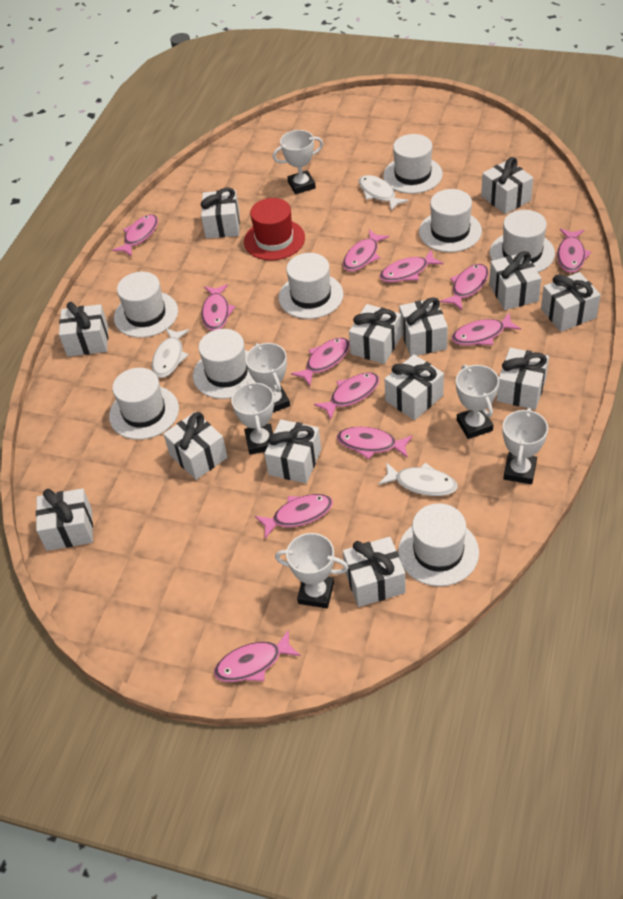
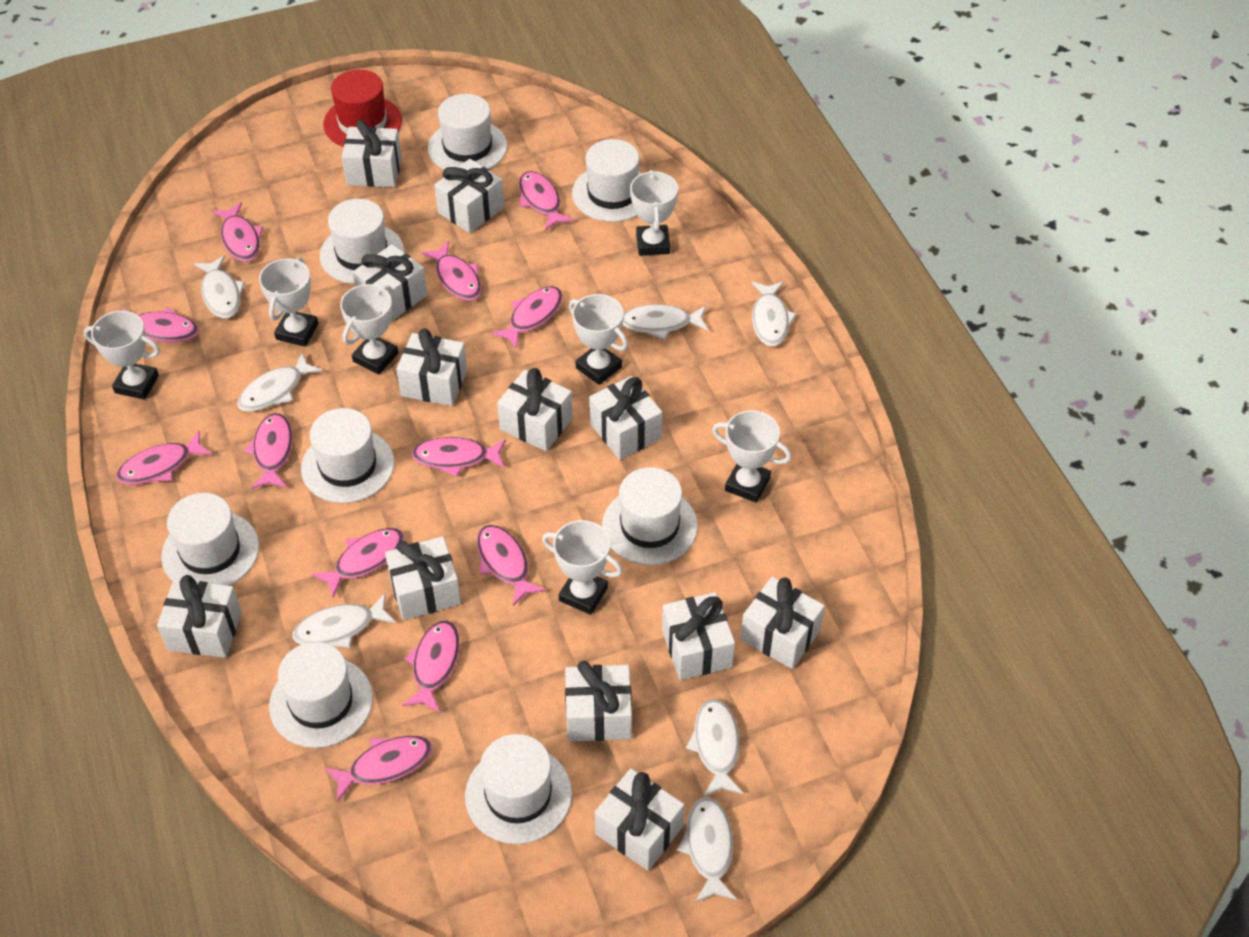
white fish: [152,328,190,378] [359,175,409,211] [378,462,458,496] = 3 -> [194,255,245,319] [237,353,323,412] [292,593,396,648] [622,304,708,340] [677,797,737,903] [686,699,743,797] [752,282,797,346] = 7
white gift: [36,488,93,551] [59,302,108,356] [163,412,227,480] [201,187,240,239] [264,419,321,484] [343,537,406,607] [349,304,401,364] [385,354,444,420] [399,297,448,357] [481,157,533,214] [489,251,541,310] [497,348,549,410] [541,272,601,332] = 13 -> [157,575,242,658] [341,120,402,187] [353,244,428,322] [385,536,461,620] [396,328,467,406] [435,159,504,233] [497,368,573,451] [565,661,632,741] [589,376,662,460] [595,768,684,871] [662,592,735,680] [740,577,825,669] = 12
white trophy: [231,381,274,455] [246,343,290,412] [273,130,323,194] [275,533,349,608] [456,364,499,439] [503,408,548,484] = 6 -> [84,311,160,399] [259,257,318,346] [340,284,398,374] [542,520,622,615] [569,294,628,385] [630,170,678,256] [712,410,791,503] = 7

